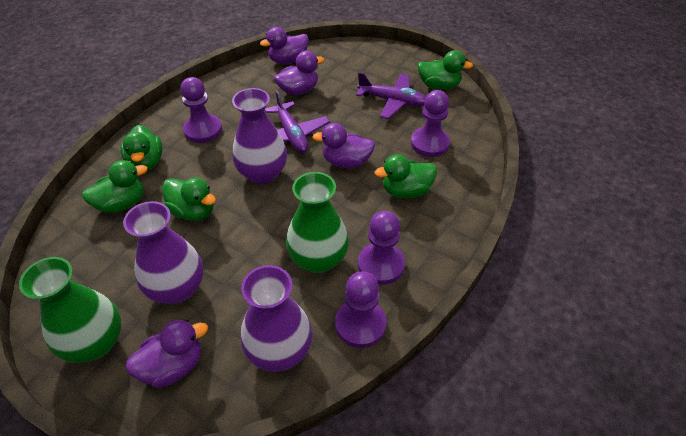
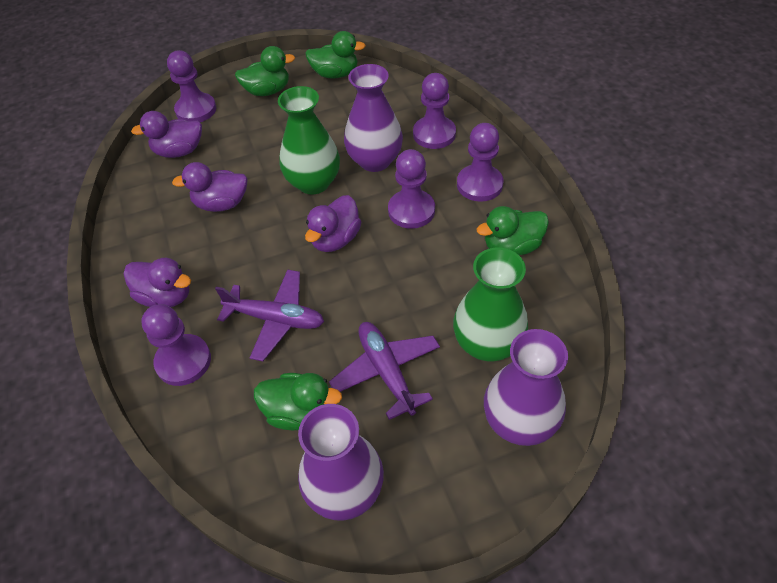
green duck: [82,160,148,213] [121,125,163,171] [162,178,216,221] [374,154,437,199] [418,50,473,90] = 5 -> [235,46,295,96] [254,373,342,430] [305,31,366,79] [477,206,549,255] = 4
purple pawn: [180,77,222,143] [335,271,386,348] [358,211,405,285] [411,90,450,157] = 4 -> [141,304,211,386] [167,50,216,122] [388,149,435,229] [413,73,456,149] [457,123,503,202] = 5

